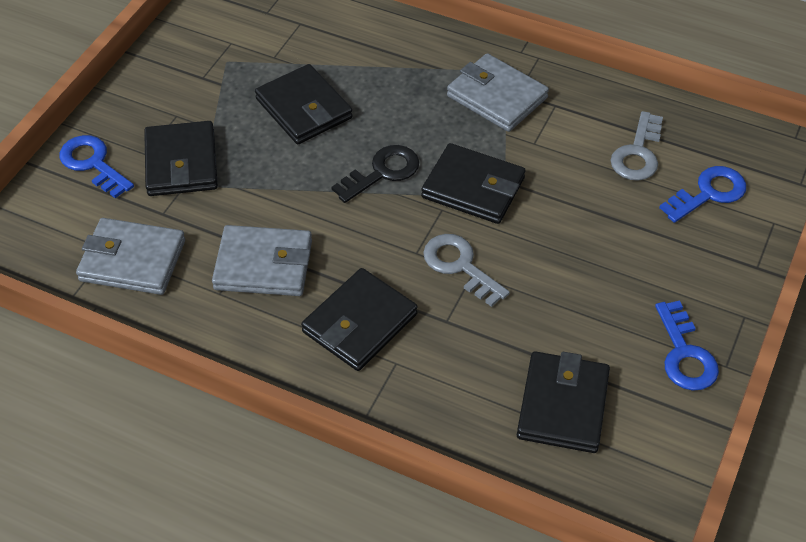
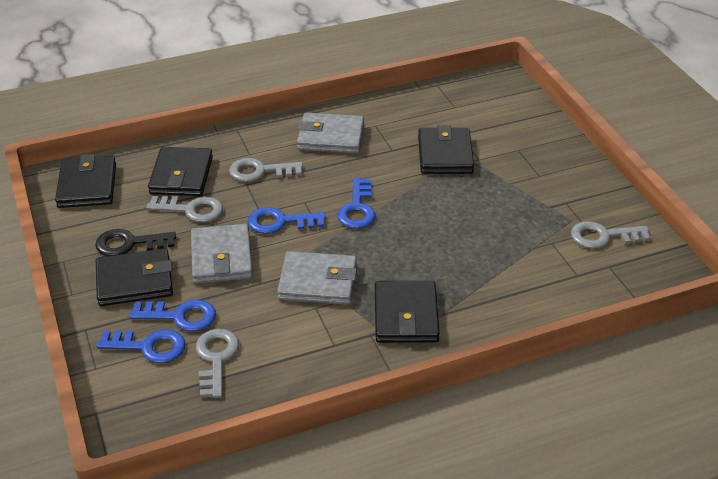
blue key: [59,135,134,198] [655,301,719,391] [659,166,746,223] = 3 -> [96,330,185,363] [129,300,216,332] [248,207,326,234] [337,178,376,229] = 4
grey key: [423,234,510,307] [610,111,663,181] = 2 -> [146,196,223,223] [196,329,239,398] [229,158,303,182] [571,221,651,249] = 4

